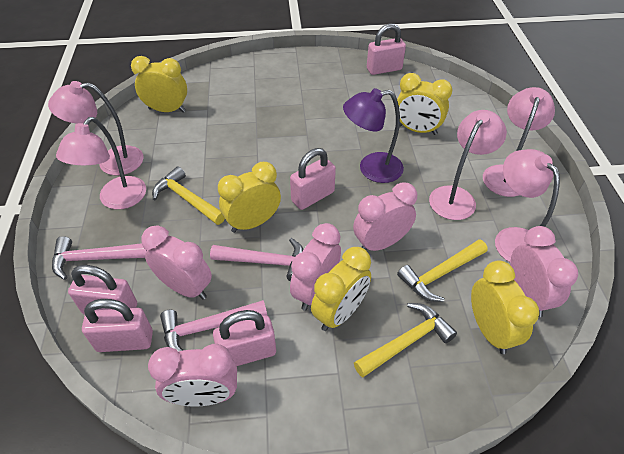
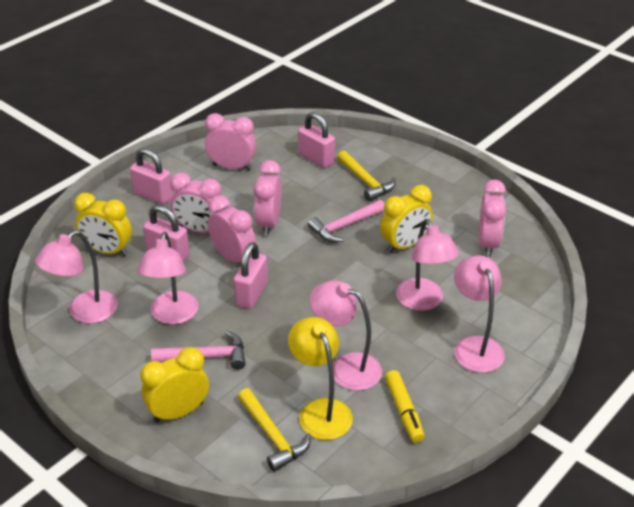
pink hammer: [52,236,147,280] [160,300,267,352] [210,238,304,281] = 3 -> [151,330,245,370] [308,200,384,243] = 2
pink padlock: [68,265,137,315] [82,299,153,352] [213,310,276,366] [290,148,336,210] [367,23,406,75] = 5 -> [130,148,173,205] [143,205,190,261] [234,242,268,309] [298,112,335,168] = 4
purple lamp: [343,88,404,183] = 1 -> none = 0
yellow clock: [131,56,187,113] [218,162,281,233] [311,247,371,331] [397,73,452,135] [471,260,539,354] = 5 -> [74,193,132,256] [140,347,209,423] [380,185,433,253] = 3
yellow hammer: [152,166,225,225] [354,303,457,378] [397,239,488,302] = 3 -> [238,388,311,472] [337,150,395,201] = 2
yellow lamp: none = 0 -> [288,317,353,440] = 1
yellow marker: none = 0 -> [385,370,425,443] = 1

